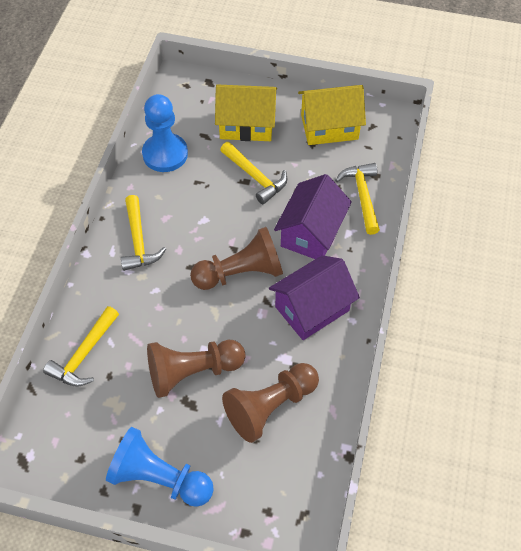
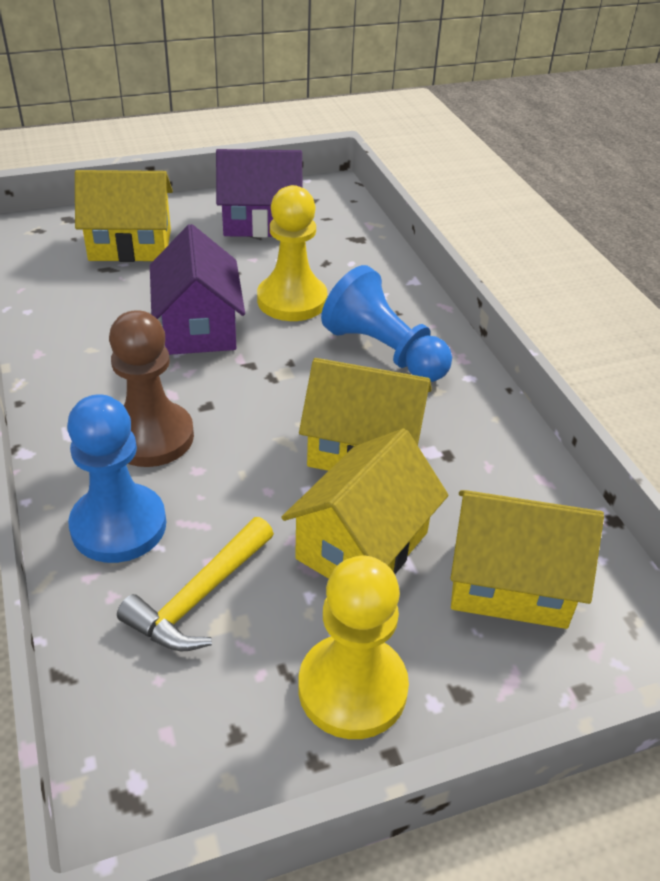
brown pawn: [147,340,246,398] [190,227,283,290] [222,363,319,443] = 3 -> [109,310,194,467] = 1
yellow hammer: [43,306,119,387] [121,195,166,271] [220,142,287,204] [335,163,380,235] = 4 -> [117,517,274,651] = 1
yellow house: [215,84,277,141] [298,85,366,145] = 2 -> [75,170,173,262] [281,428,449,579] [299,358,432,471] [451,490,604,629] = 4
yellow pawn: none = 0 -> [257,185,327,321] [298,556,409,739] = 2

